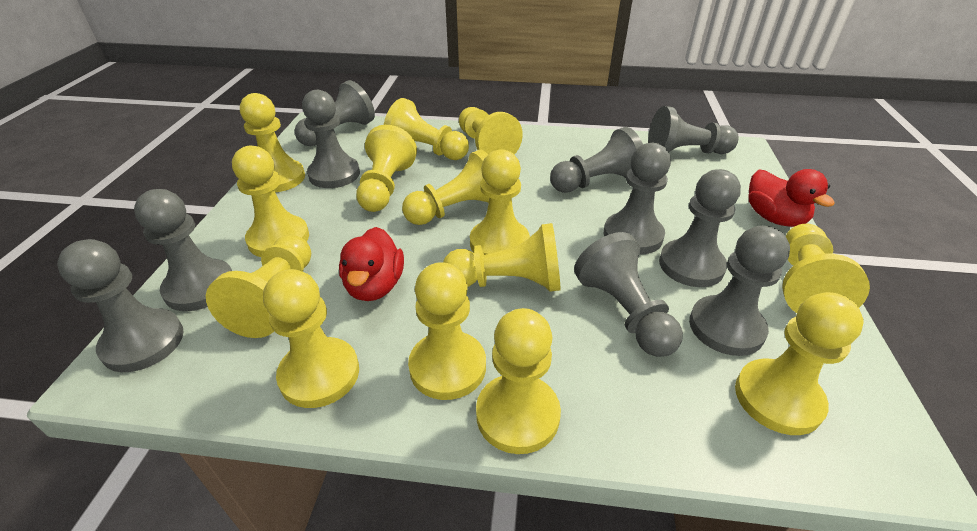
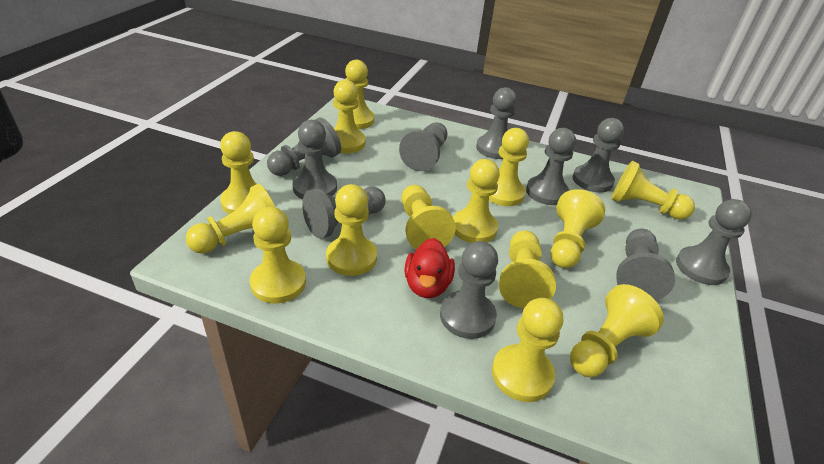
red duck: [339,227,404,301] [749,169,835,227] = 2 -> [404,238,455,298] = 1

